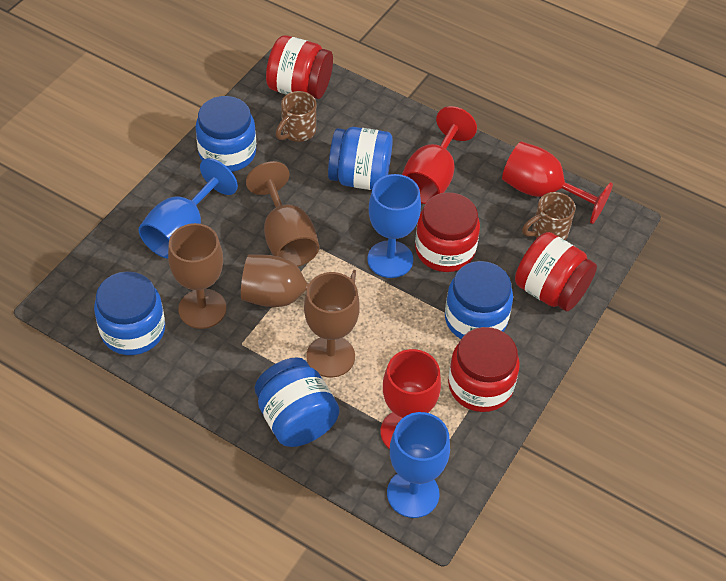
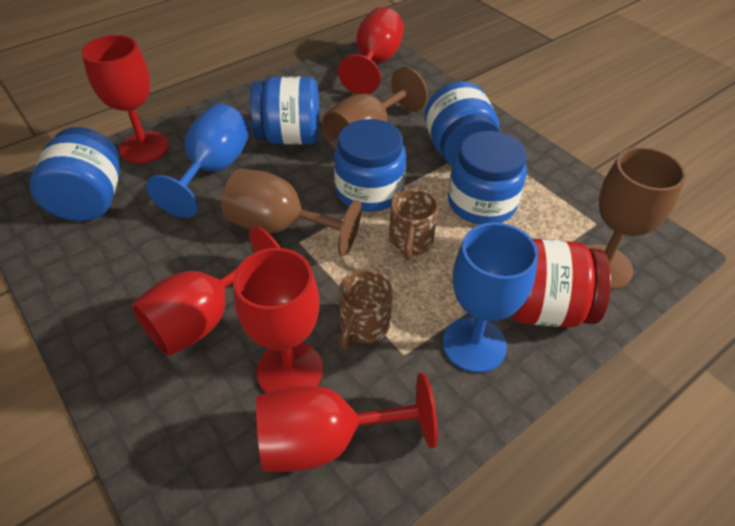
blue goblet: [139,158,238,259] [367,174,421,278] [387,412,450,518] = 3 -> [146,104,250,218] [443,222,538,373] = 2
brown goblet: [168,223,226,329] [241,254,356,307] [246,161,319,266] [304,272,360,378] = 4 -> [221,168,362,256] [322,67,428,150] [586,147,686,289] = 3
red goblet: [381,349,441,449] [402,106,477,204] [502,141,613,224] = 3 -> [81,35,169,163] [131,226,280,357] [233,248,323,393] [256,373,438,472] [338,7,404,94] = 5
red jar: [266,35,333,99] [415,192,480,272] [448,327,520,412] [515,232,597,311] = 4 -> [511,239,611,327] = 1

